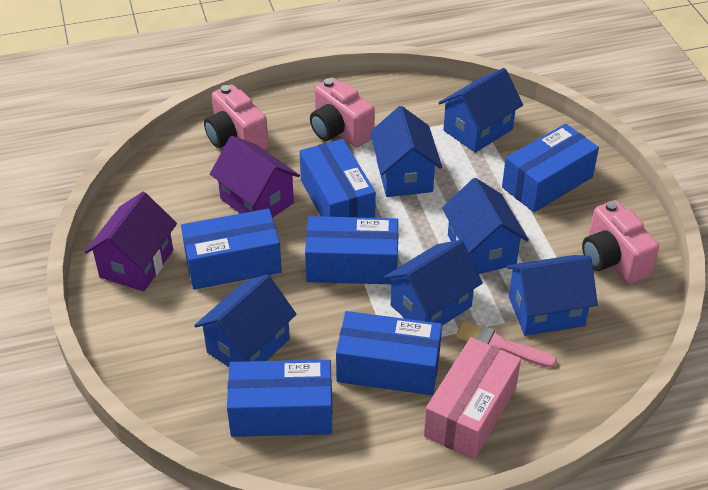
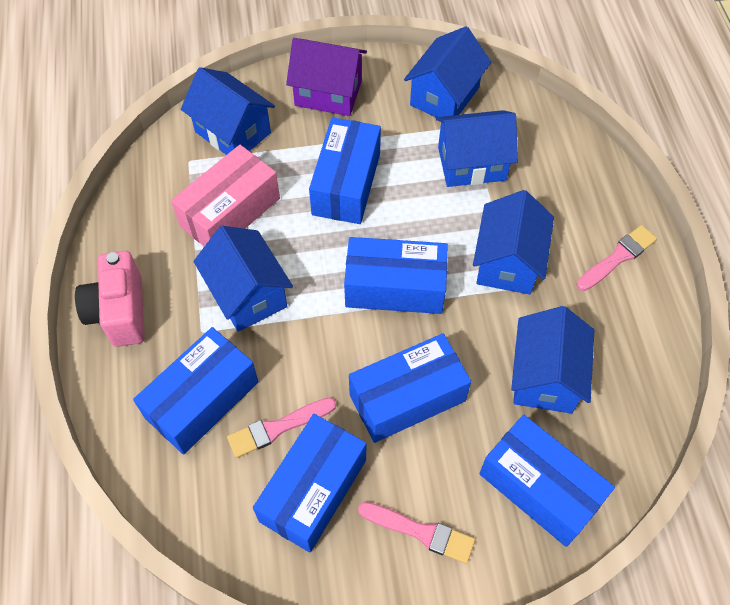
pink brush: [456,321,557,368] = 1 -> [227,398,336,458] [358,502,475,564] [576,225,657,291] = 3
pink camera: [204,84,269,150] [310,77,375,147] [582,200,659,284] = 3 -> [75,251,145,347] = 1
purple house: [85,192,177,291] [210,136,300,218] = 2 -> [286,38,367,116] = 1

